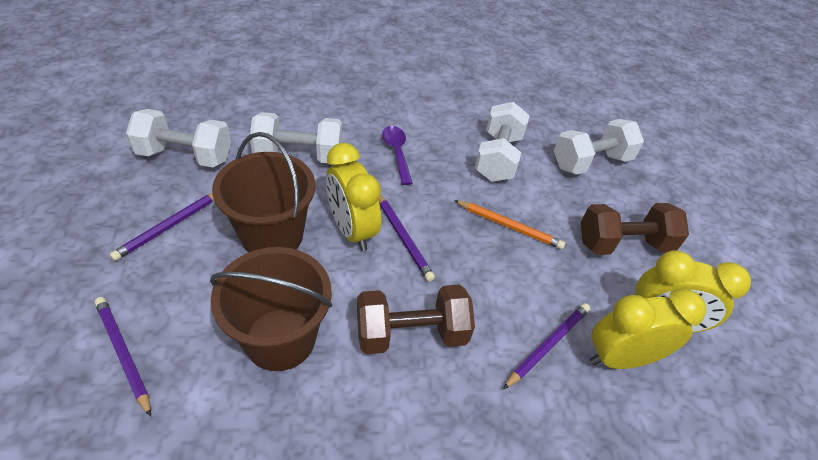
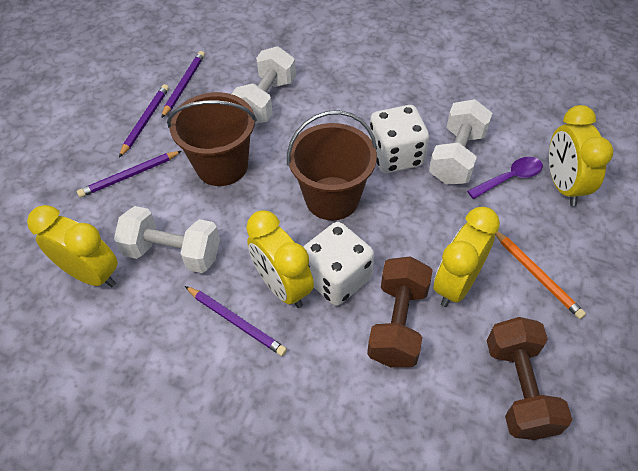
white dice: none = 0 -> [303,222,374,306] [369,105,429,173] = 2
white dumbbell: [126,109,231,167] [250,112,342,163] [475,102,530,181] [554,119,644,175] = 4 -> [114,206,220,273] [232,46,296,124] [429,99,492,185] = 3
yellow clock: [326,143,381,251] [590,289,706,369] [635,250,751,333] = 3 -> [27,205,118,287] [246,211,314,308] [434,207,500,307] [549,105,613,206] = 4

